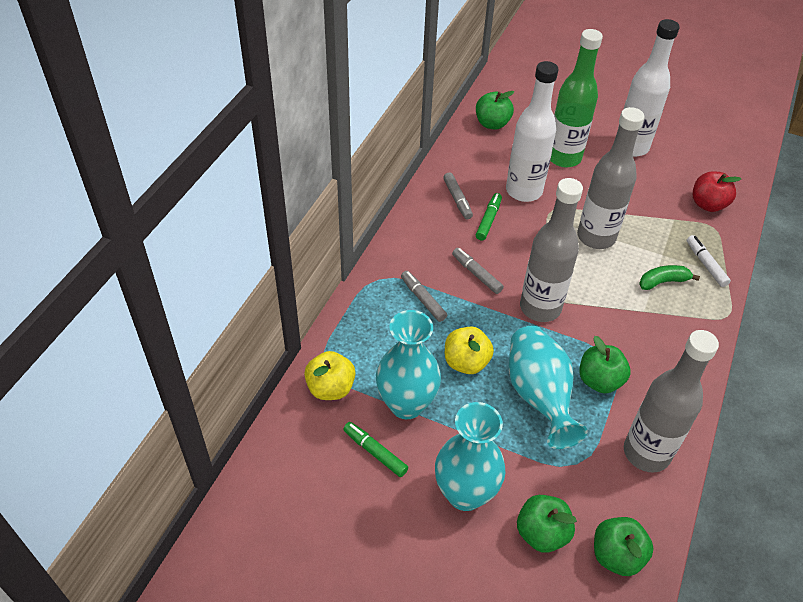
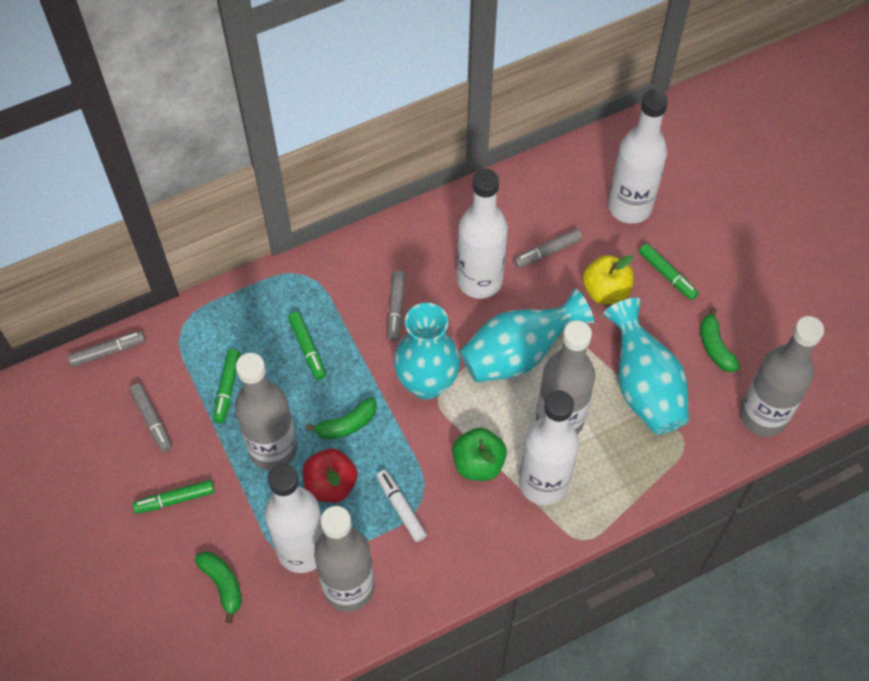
green apple: [476,91,514,130] [517,495,577,553] [579,336,631,393] [594,517,654,576] = 4 -> [452,428,507,481] = 1
green banana: [639,265,700,290] = 1 -> [195,552,242,623] [306,397,377,439] [700,307,740,372] = 3
green bottle: [550,29,603,167] = 1 -> none = 0
green marker: [343,422,408,477] [476,193,502,241] = 2 -> [132,480,214,514] [213,349,240,423] [288,312,326,380] [639,243,699,300] = 4
grey bottle: [520,178,583,322] [577,107,644,249] [624,330,719,473] = 3 -> [235,353,298,471] [314,506,374,612] [536,321,595,435] [740,316,824,437] = 4
grey marker: [401,271,447,322] [443,173,473,219] [452,248,504,294] = 3 -> [68,331,145,367] [129,383,172,452] [388,271,405,341] [514,229,582,268] = 4
white bottle: [506,61,558,202] [618,19,680,157] = 2 -> [265,464,324,573] [457,169,508,299] [519,390,579,505] [608,89,668,224] = 4
yellow apple: [304,351,356,400] [445,326,494,374] = 2 -> [583,255,634,304] = 1

